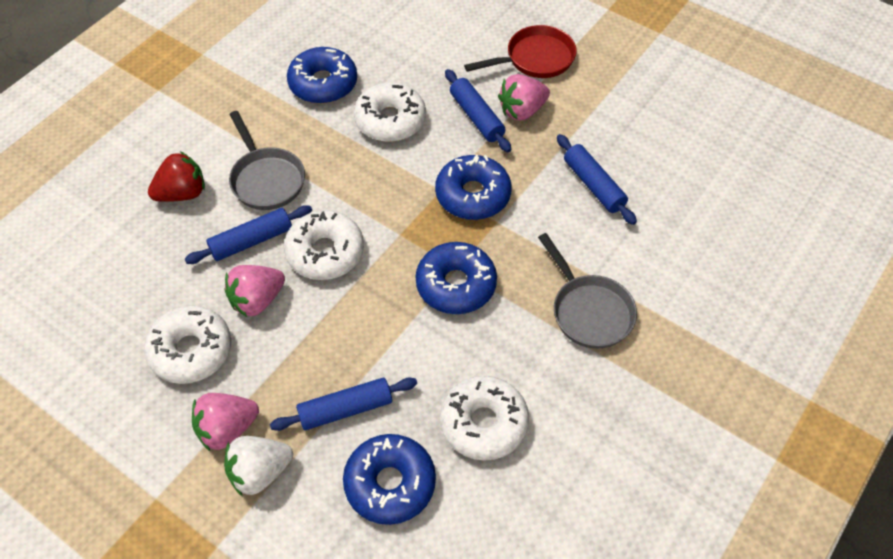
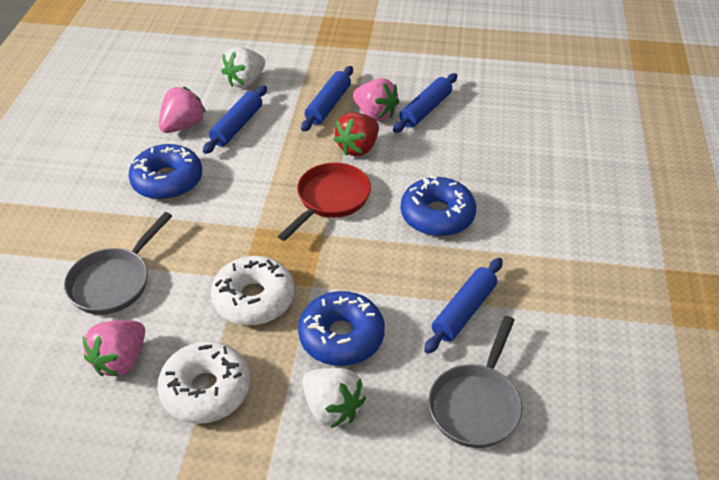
blue donut: [287,47,357,104] [343,434,436,525] [415,242,497,314] [435,154,512,220] = 4 -> [129,144,202,200] [298,291,385,366] [401,175,476,236] = 3
white donut: [144,306,231,384] [284,210,364,280] [354,83,426,142] [440,376,529,461] = 4 -> [157,341,250,424] [211,256,294,325] = 2
white strawberry: [224,436,293,497] = 1 -> [221,47,265,88] [302,368,366,428] = 2

